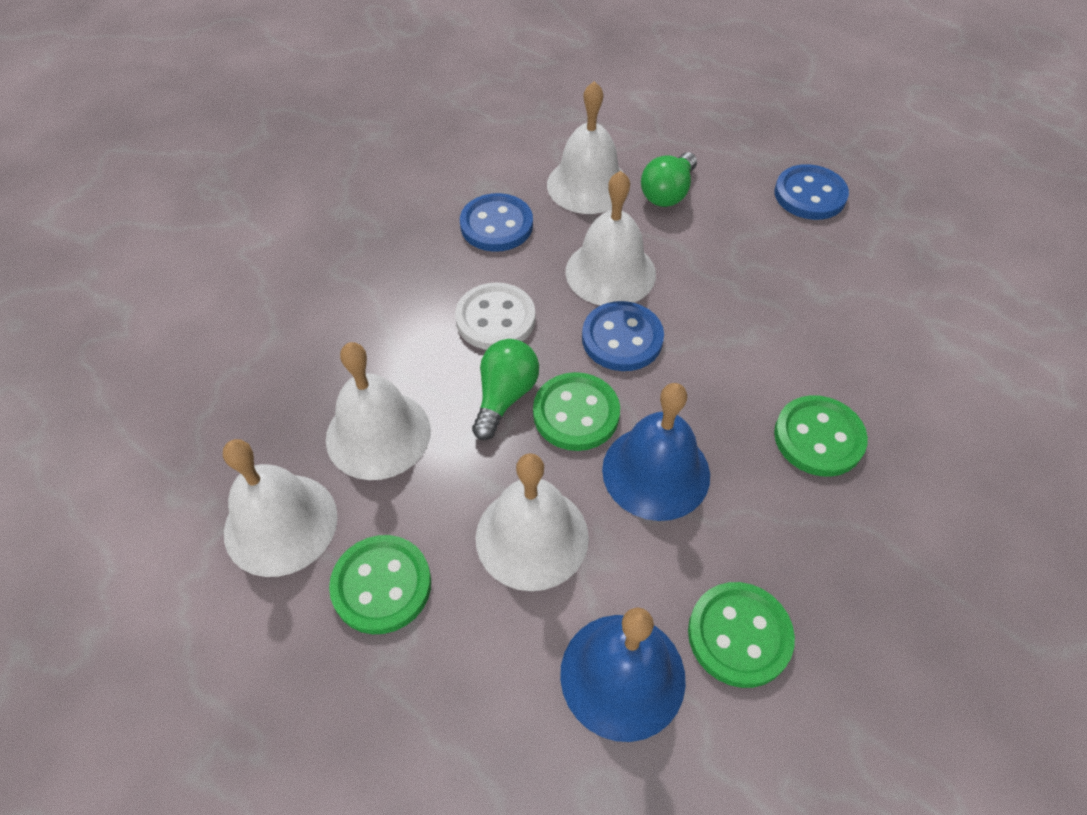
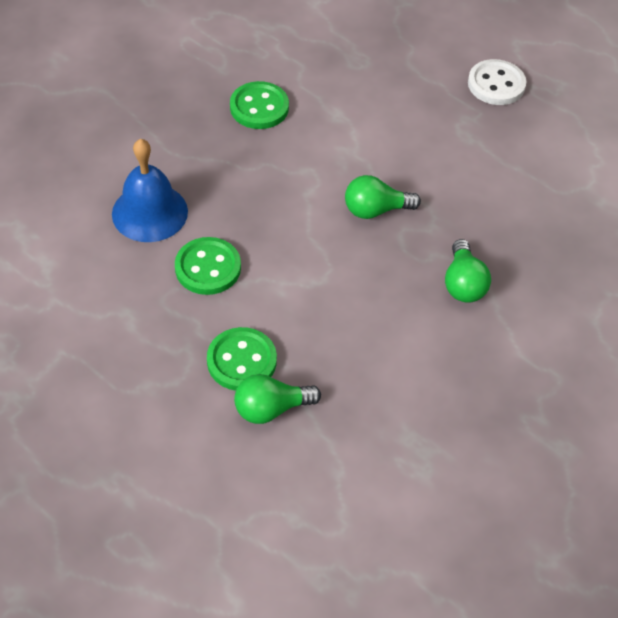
blue bell: [560,608,686,742] [602,383,710,521] = 2 -> [112,139,188,242] = 1
blue button: [460,193,533,252] [582,301,664,371] [774,164,849,220] = 3 -> none = 0
green button: [329,535,431,634] [533,372,620,451] [688,582,795,688] [774,395,868,477] = 4 -> [175,237,241,295] [207,327,277,391] [230,81,289,129] = 3
green light bulb: [472,339,539,440] [641,152,697,207] = 2 -> [234,374,321,424] [345,175,421,219] [445,239,491,303] = 3
white bell: [223,439,338,577] [326,342,431,480] [476,453,589,591] [547,81,630,214] [565,171,656,306] = 5 -> none = 0

